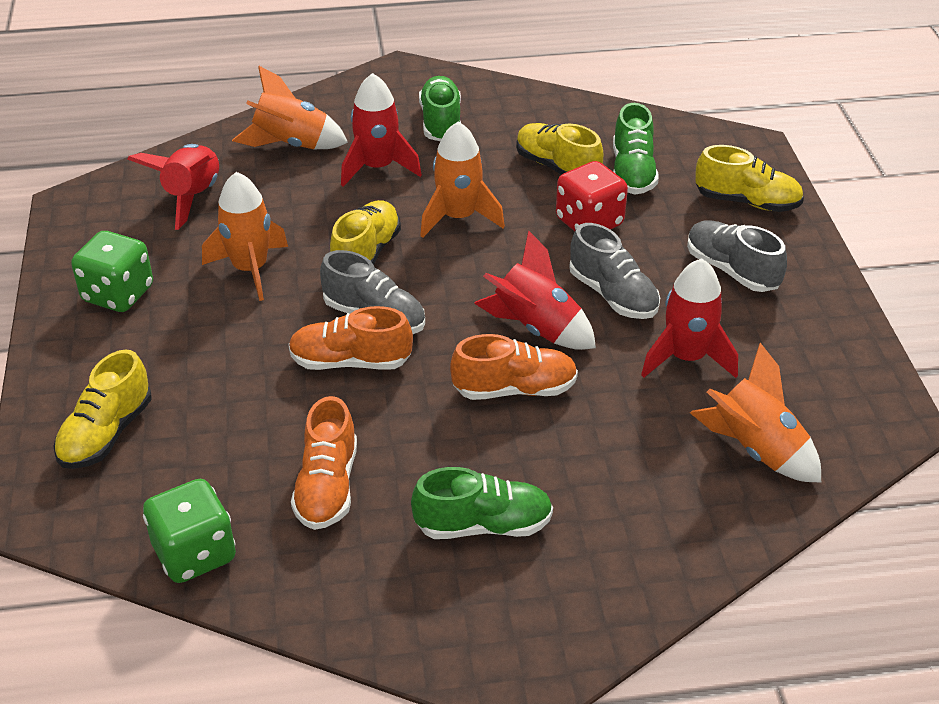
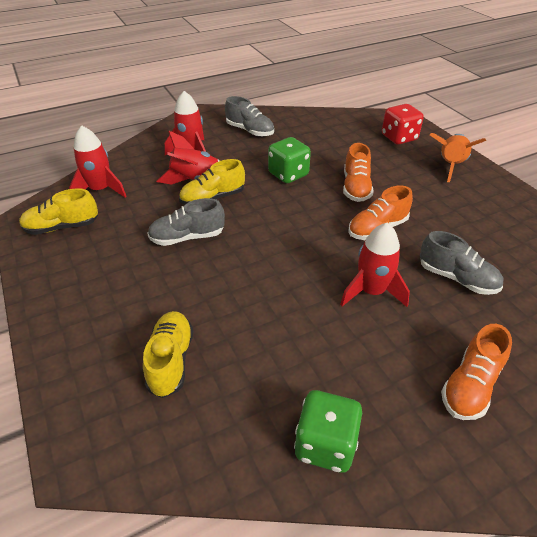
green shoe: [411,467,553,539] [419,76,461,141] [613,103,659,195] = 3 -> none = 0
orange rocket: [202,172,288,301] [232,66,348,149] [420,121,505,238] [690,343,821,482] = 4 -> [430,133,486,182] = 1
yellow shoe: [53,349,152,469] [330,200,401,265] [516,123,604,175] [695,145,804,212] = 4 -> [19,188,98,235] [143,311,193,398] [179,159,245,205] = 3

